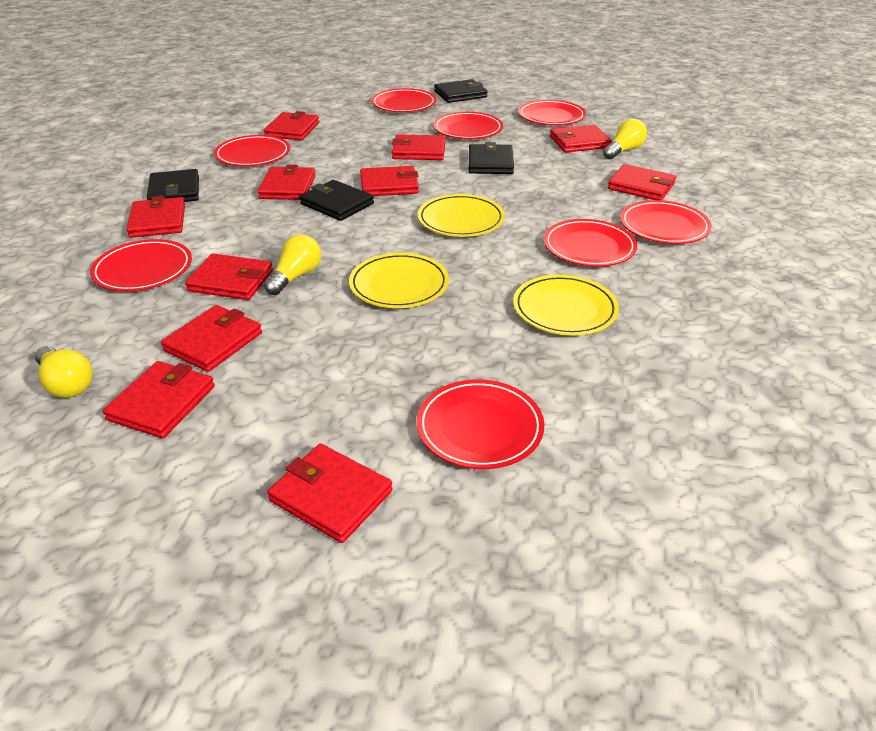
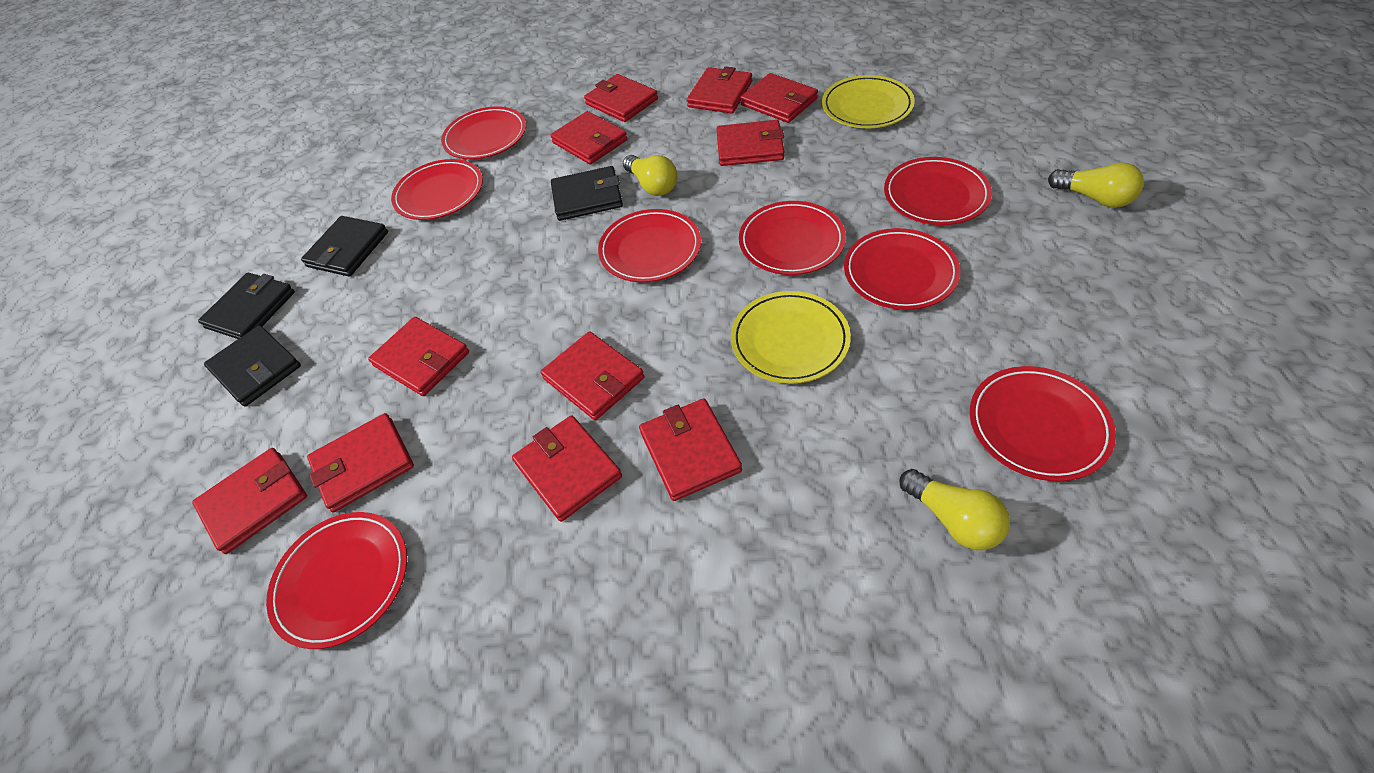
yellow plate: [349,253,449,308] [418,194,505,237] [513,275,619,336] = 3 -> [731,291,851,384] [822,75,915,128] = 2

